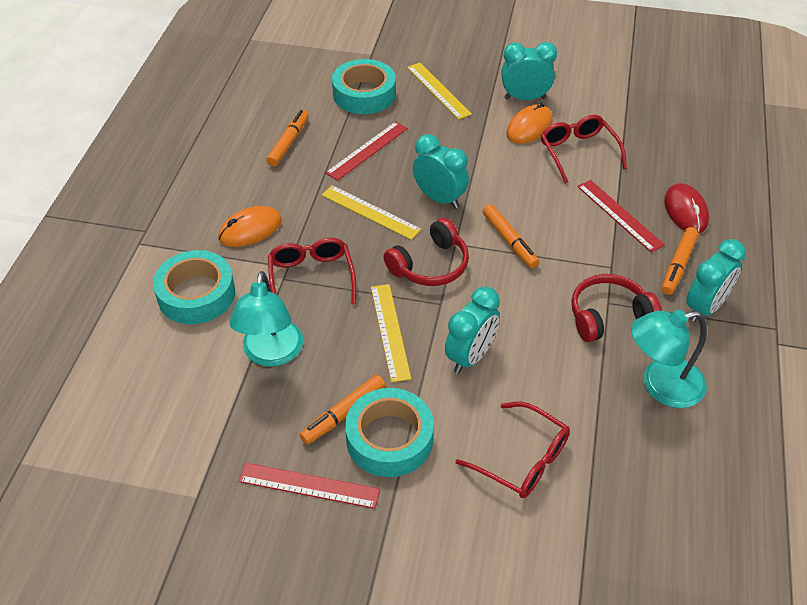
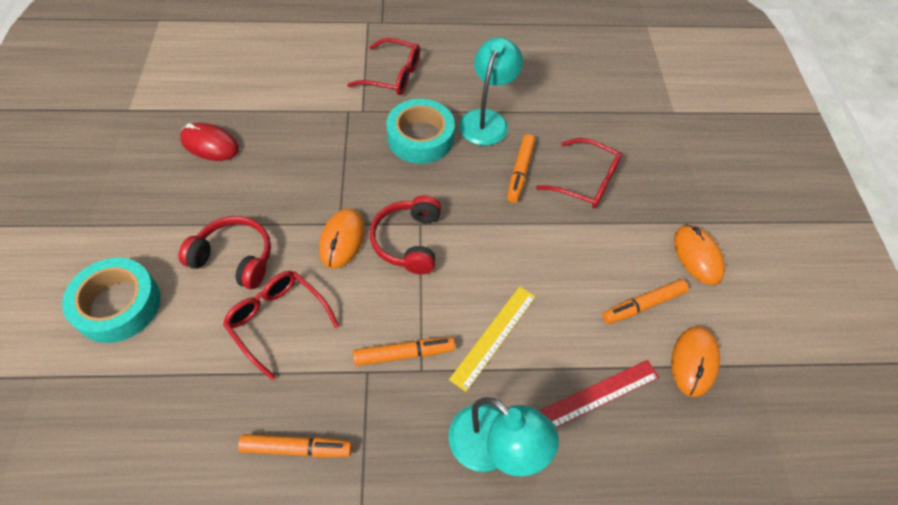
orange mouse: [218,206,282,247] [506,103,553,144] = 2 -> [319,209,365,269] [671,326,720,397] [674,224,725,285] = 3
red ruler: [239,463,380,509] [325,121,408,181] [577,180,665,252] = 3 -> [539,360,659,427] = 1
turquoise clock: [413,134,469,209] [445,286,500,374] [501,42,557,100] [686,239,746,322] = 4 -> none = 0
turquoise tape: [153,250,235,324] [332,59,396,114] [345,388,434,477] = 3 -> [62,258,161,343] [386,99,455,164] = 2
yellow ruler: [322,185,422,240] [371,284,411,382] [407,63,472,120] = 3 -> [449,286,536,392] = 1

